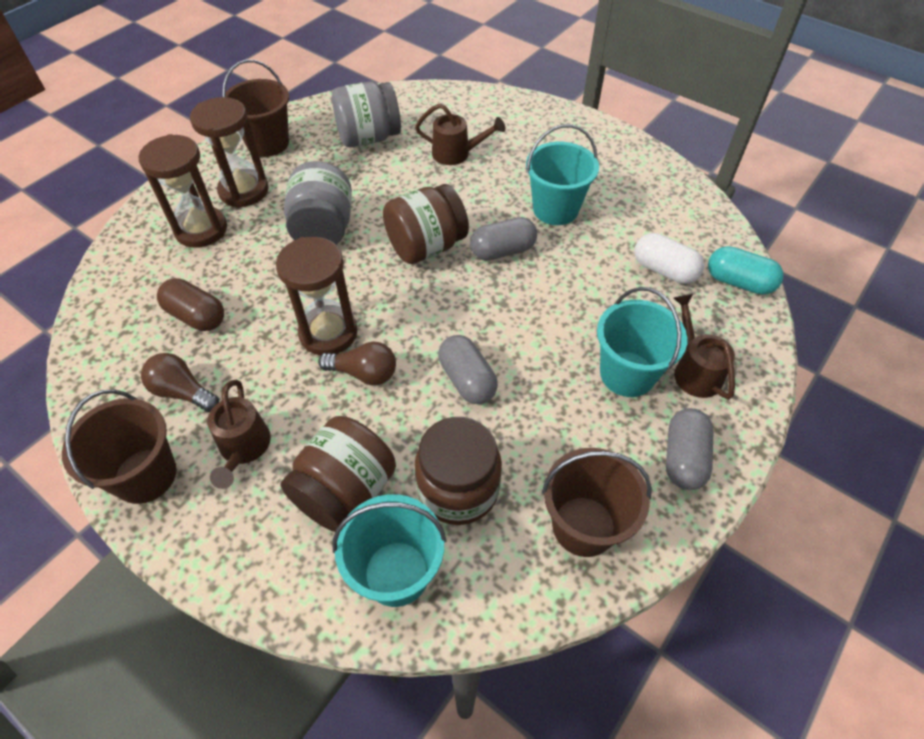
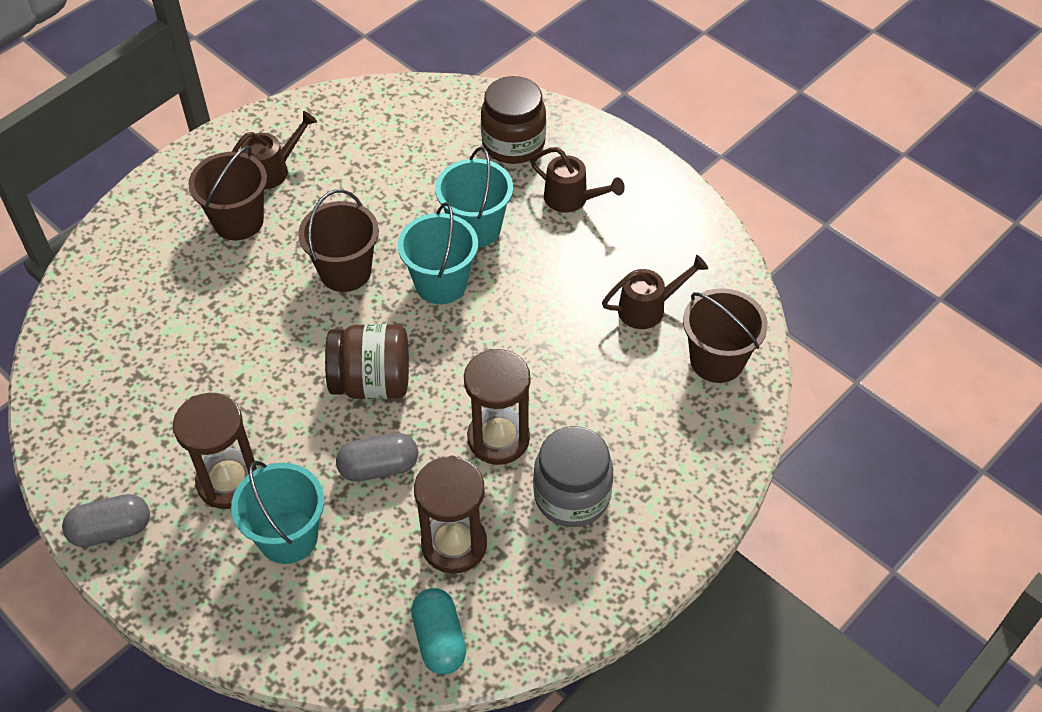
brown capsule: [157,278,224,331] = 1 -> none = 0
brown jar: [281,416,396,532] [383,184,469,264] [414,417,502,525] = 3 -> [325,324,409,399] [481,76,546,164] = 2
brown light bulb: [141,353,219,412] [318,342,396,385] = 2 -> none = 0
grey capsule: [438,335,498,404] [470,217,537,260] [666,408,714,490] = 3 -> [62,494,150,547] [336,433,418,482] = 2
grey jar: [284,161,352,244] [332,81,401,147] = 2 -> [533,426,613,527] = 1
white capsule: [634,233,704,284] = 1 -> none = 0

